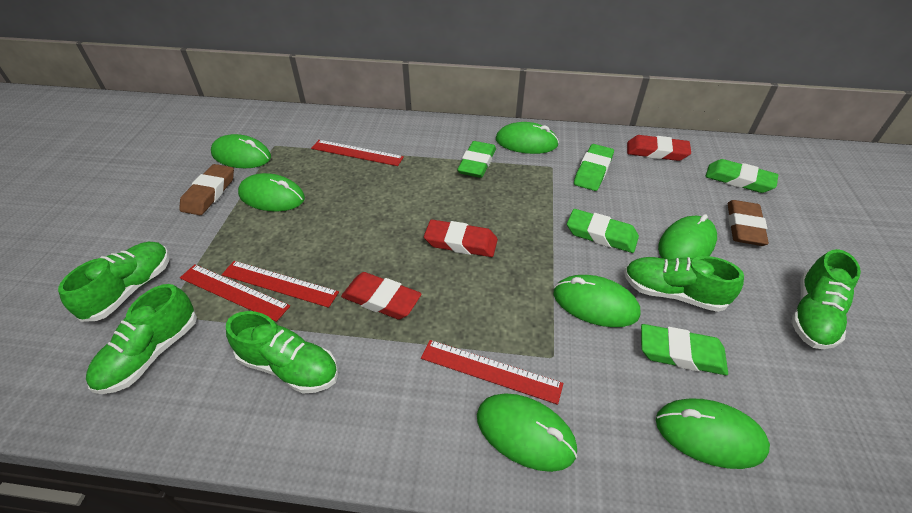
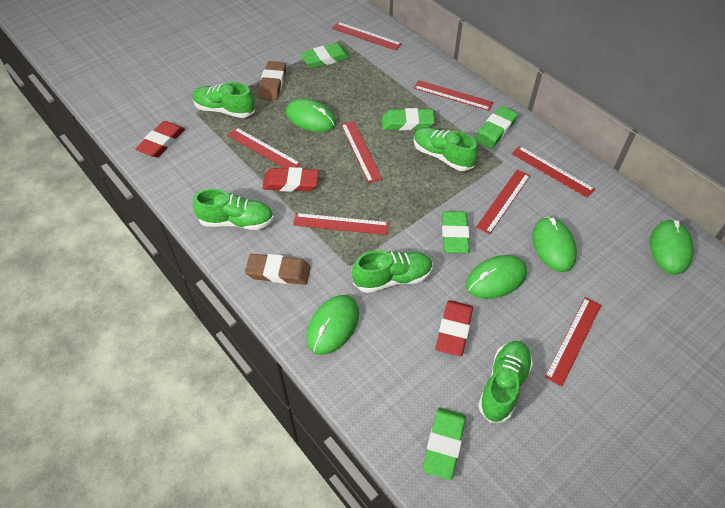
green mouse: [211,134,271,168] [238,173,305,212] [477,394,577,472] [496,122,559,154] [553,275,641,327] [656,398,770,469] [658,214,717,260] = 7 -> [286,98,336,132] [306,295,359,355] [466,255,527,299] [532,217,577,272] [650,219,693,275] = 5
red ruler: [180,264,290,322] [222,261,339,308] [311,140,404,166] [421,340,563,405] = 4 -> [227,127,301,168] [293,213,389,235] [332,22,402,51] [341,121,382,183] [414,80,493,111] [476,170,530,234] [511,146,595,198] [545,297,601,386] = 8

